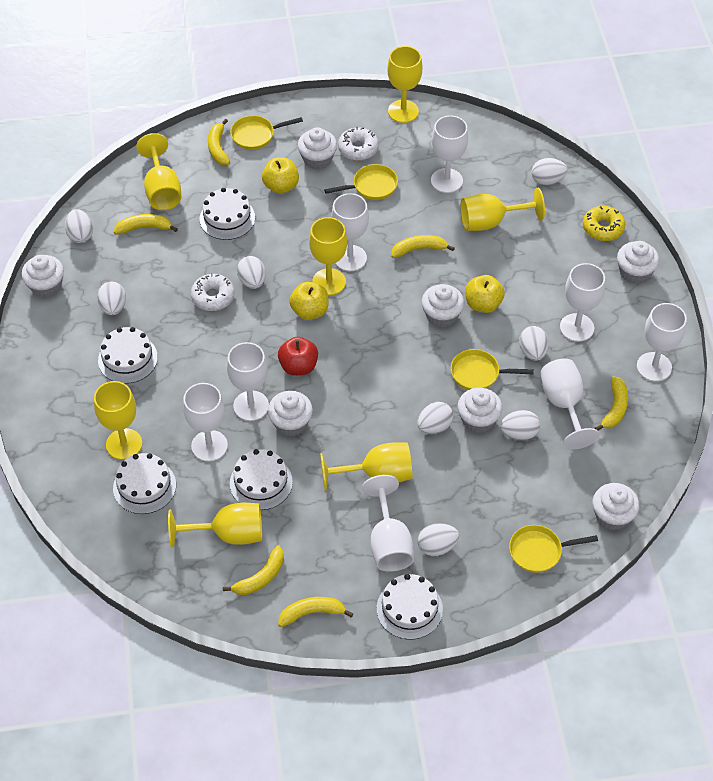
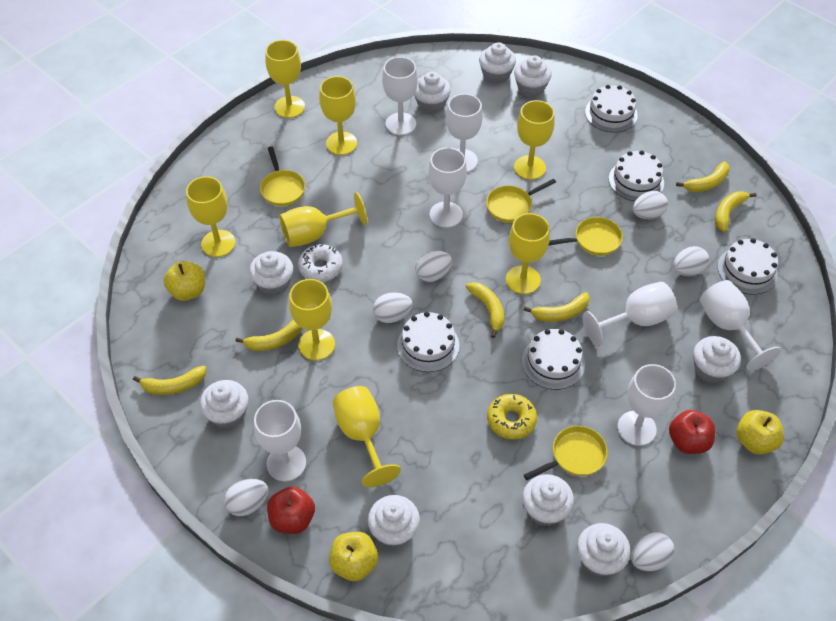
red apple: [278,337,318,376] = 1 -> [267,486,315,534] [669,410,716,454] = 2
white cupcake: [21,255,64,298] [268,391,313,436] [298,127,337,170] [421,284,464,328] [458,388,502,433] [593,483,639,530] [617,241,659,284] = 7 -> [200,380,248,429] [249,251,293,296] [368,495,420,548] [414,71,451,114] [479,42,516,84] [514,55,552,97] [522,474,574,526] [577,523,631,577] [693,336,741,383] = 9
white donut: [191,273,235,311] [338,127,379,161] = 2 -> [298,244,343,282] = 1
white egg: [65,209,93,243] [97,282,126,315] [237,256,266,289] [417,402,453,434] [417,523,459,556] [500,410,540,440] [519,326,549,361] [532,158,568,185] = 8 -> [224,479,269,516] [373,292,413,323] [415,251,452,282] [631,532,674,571] [633,191,668,219] [673,246,709,276] = 6
white goblet: [183,383,228,462] [227,342,269,421] [331,193,369,271] [362,475,414,572] [431,115,468,193] [540,358,599,449] [560,263,605,342] [637,303,687,382] = 8 -> [254,400,306,481] [382,57,418,135] [428,147,467,228] [446,93,483,172] [583,282,677,346] [617,364,676,446] [700,280,781,371] = 7
yellow goblet: [94,381,142,460] [136,133,181,210] [168,503,262,548] [309,217,347,295] [320,442,412,490] [387,46,422,123] [461,188,545,231] = 7 -> [186,176,236,257] [265,40,305,118] [279,192,367,247] [289,279,335,360] [319,76,357,155] [333,386,401,487] [506,213,550,294] [514,100,555,180] = 8

